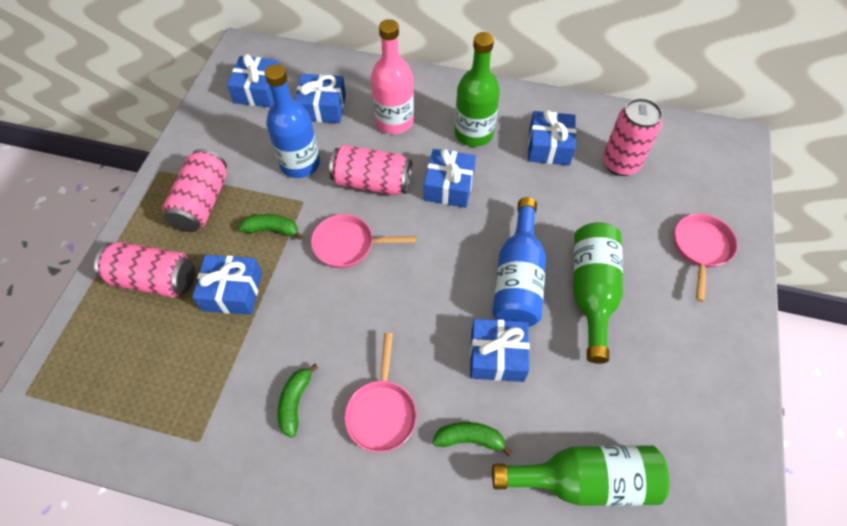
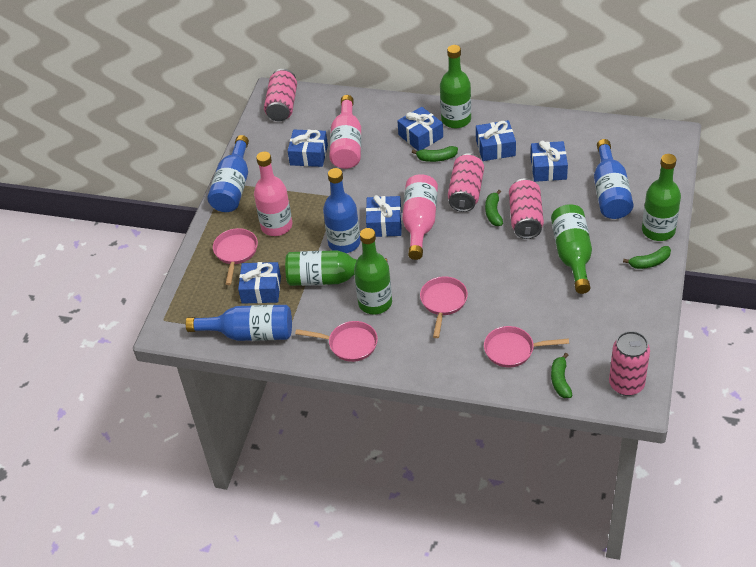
blue bottle: [265,64,320,178] [492,197,546,327] = 2 -> [186,305,292,341] [207,135,249,212] [323,168,360,253] [594,139,633,219] = 4
green banana: [238,214,303,240] [277,364,318,438] [432,422,513,456] = 3 -> [412,146,458,162] [485,190,503,226] [551,353,572,398] [623,246,671,269] = 4
green bottle: [455,32,500,147] [492,445,670,506] [573,222,623,364] = 3 -> [285,250,387,286] [354,228,392,314] [440,45,471,128] [551,204,592,294] [642,154,681,241] = 5
pink bottle: [371,19,414,134] = 1 -> [254,152,292,236] [329,95,361,169] [402,174,438,260] = 3
pink pan: [311,214,416,268] [344,333,417,452] [674,214,738,302] = 3 -> [213,228,258,285] [295,321,378,362] [420,276,468,338] [484,326,569,367] = 4

